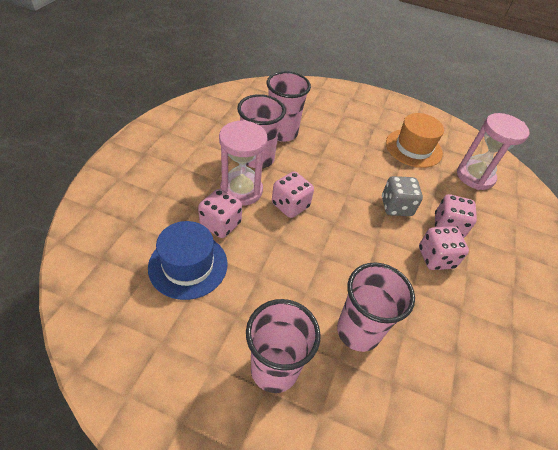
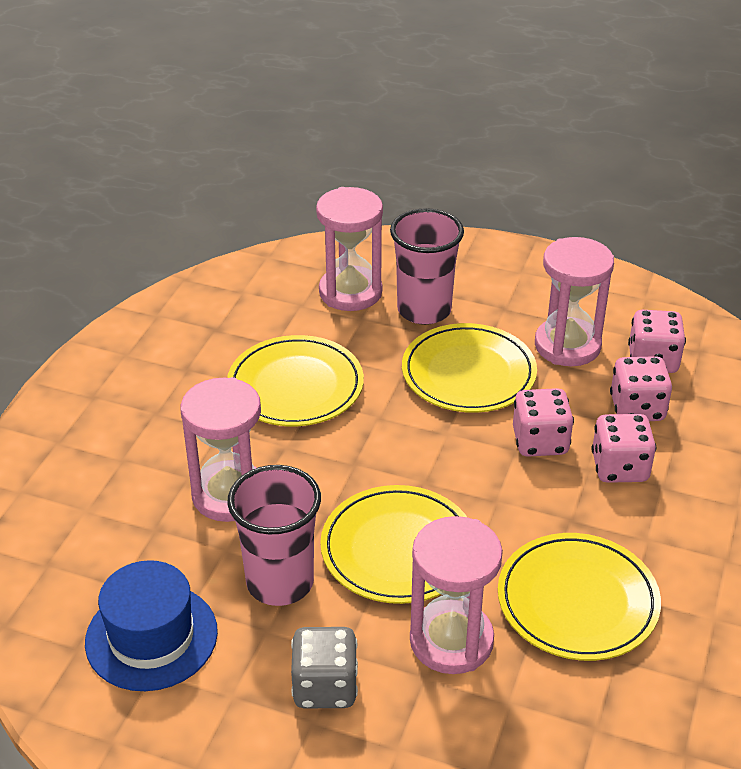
orange hat: [386,113,444,168] = 1 -> none = 0
pink cup: [237,94,286,168] [246,299,321,393] [267,71,311,142] [337,262,415,352] = 4 -> [228,465,321,606] [390,208,464,325] = 2
pink hourglass: [219,120,268,206] [457,113,530,190] = 2 -> [180,377,261,522] [316,187,383,311] [410,516,503,674] [535,237,614,366] = 4
yellow plate: none = 0 -> [227,335,364,426] [320,485,467,604] [402,323,537,413] [498,533,661,661] = 4

